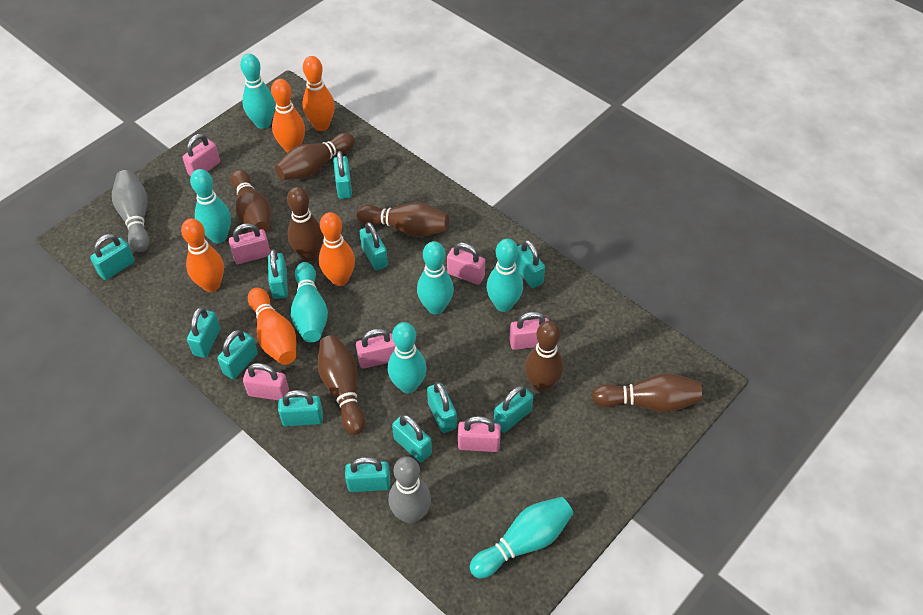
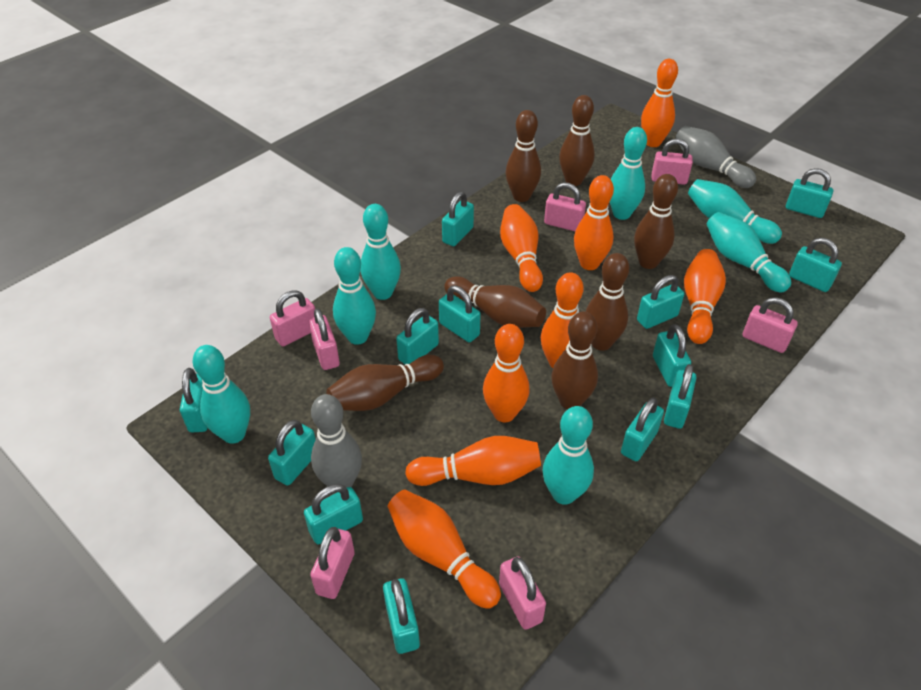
orange bowling pin: [181,218,224,292] [248,288,296,365] [271,79,305,153] [302,56,335,131] [319,212,355,286] = 5 -> [388,490,501,609] [405,436,541,486] [483,324,530,422] [500,204,543,292] [541,272,584,368] [574,175,614,270] [641,59,678,147] [684,249,726,344] = 8
turquoise padlock: [90,234,135,280] [187,307,220,358] [217,330,258,379] [268,249,288,299] [278,390,323,426] [333,151,352,199] [345,457,390,492] [360,222,388,271] [392,414,432,462] [427,382,457,433] [494,385,533,433] [515,240,545,288] = 12 -> [180,368,208,432] [268,420,316,486] [304,484,363,544] [383,578,420,654] [396,308,439,364] [439,286,481,342] [442,192,474,246] [621,397,664,461] [637,275,684,329] [653,324,691,387] [664,364,697,429] [786,168,833,218] [789,238,842,292] = 13

